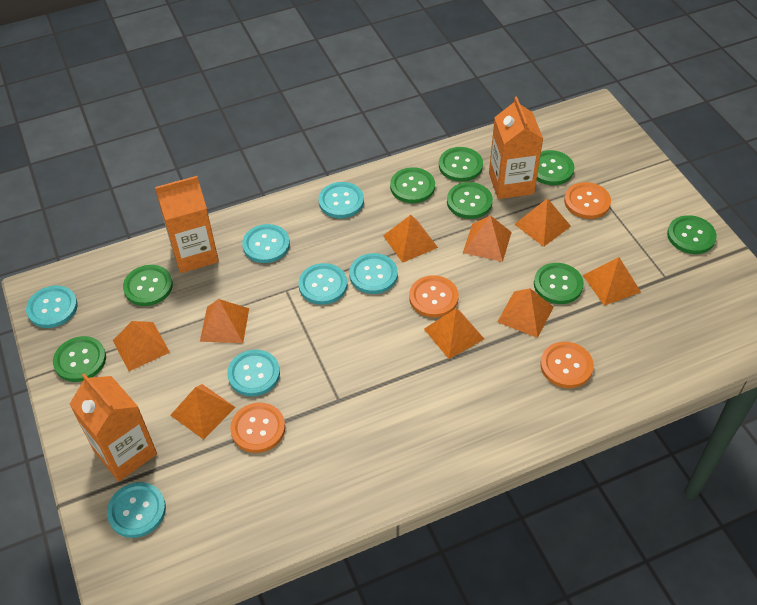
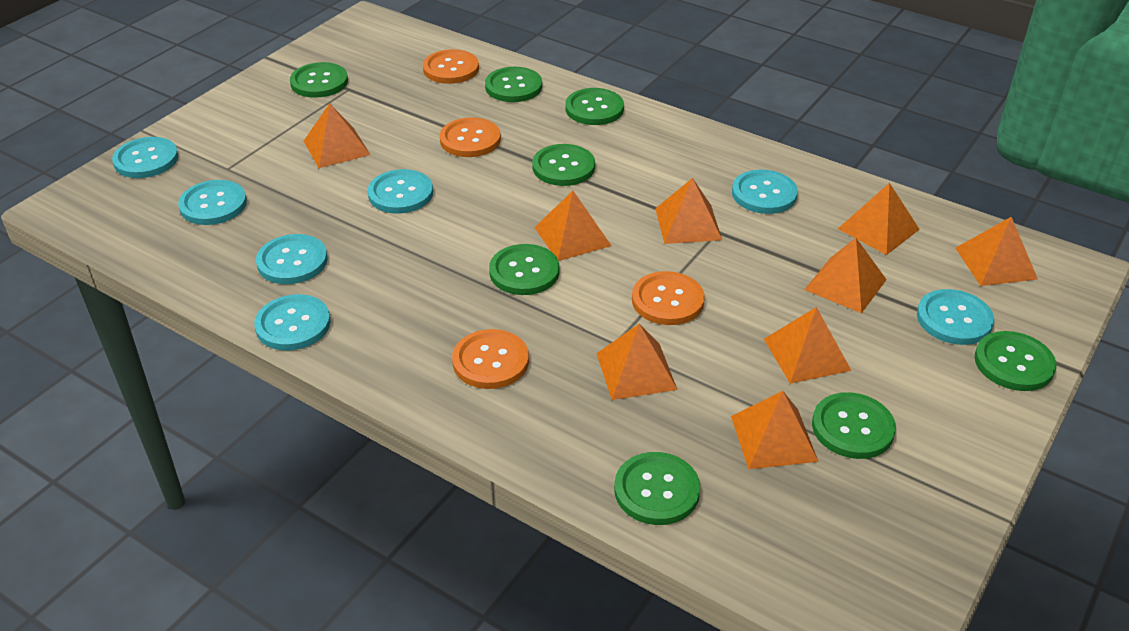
orange carton: [69,374,157,481] [155,176,219,273] [489,97,543,199] = 3 -> none = 0

